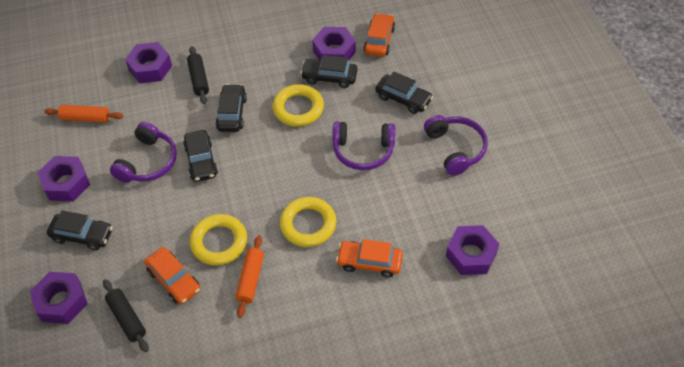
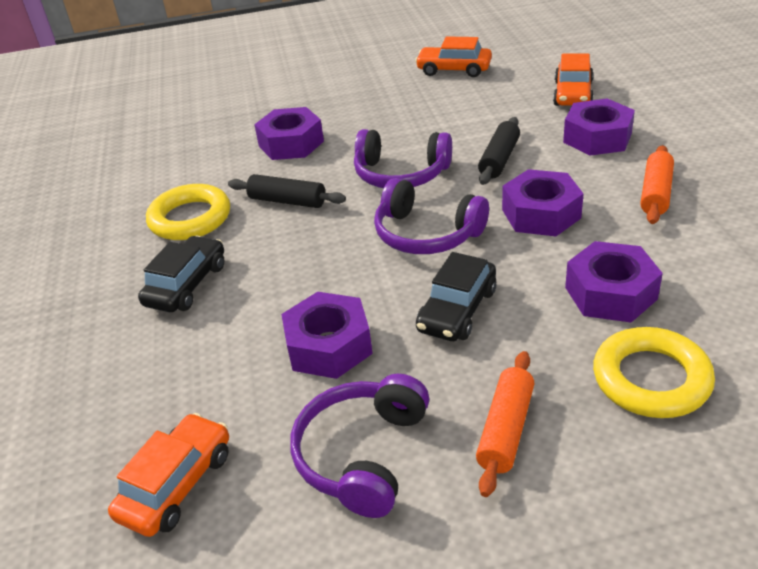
black car: [47,210,113,251] [183,130,218,182] [216,84,247,132] [301,55,357,88] [375,72,433,114] = 5 -> [138,236,224,312] [416,252,497,341] = 2
yellow ring: [190,214,247,266] [272,84,324,127] [280,197,337,247] = 3 -> [146,184,230,240] [593,327,715,418] = 2

